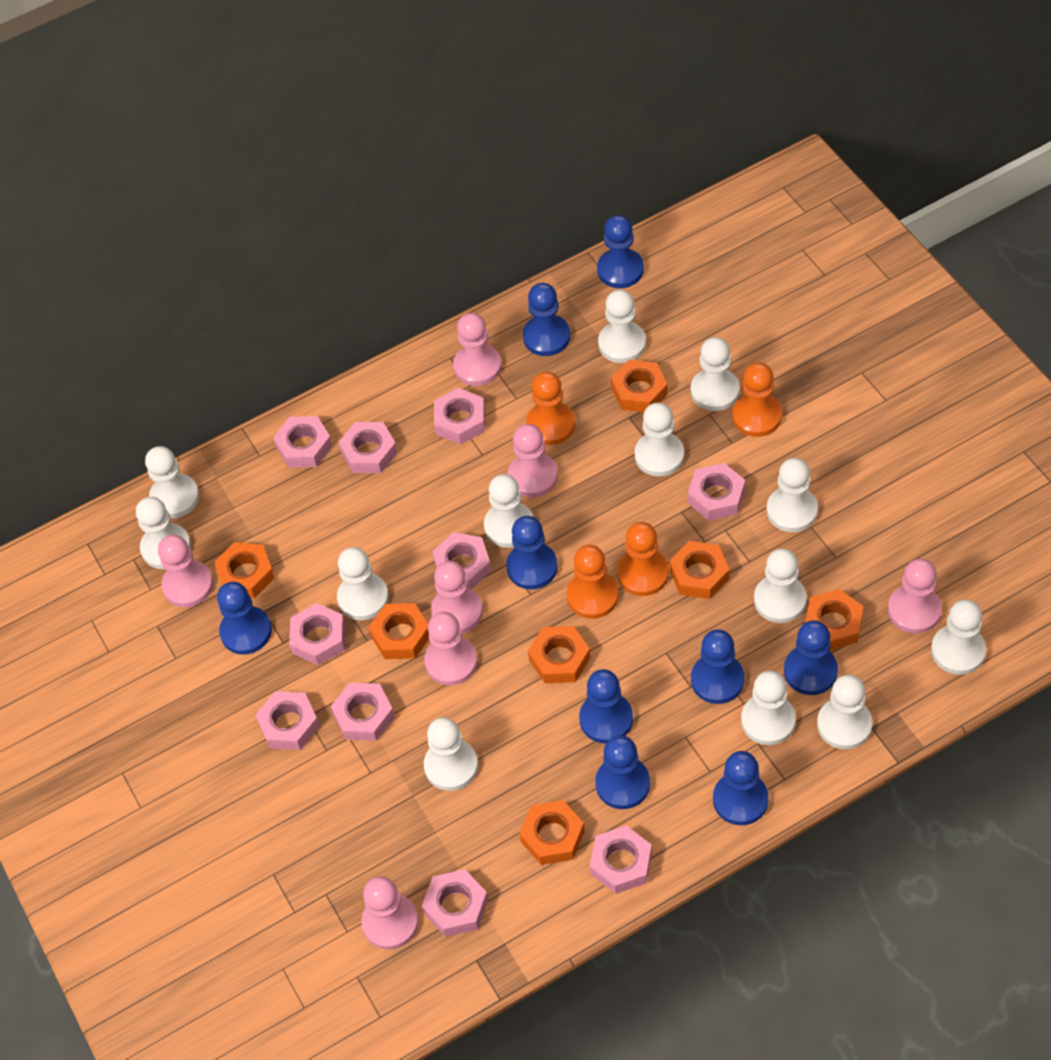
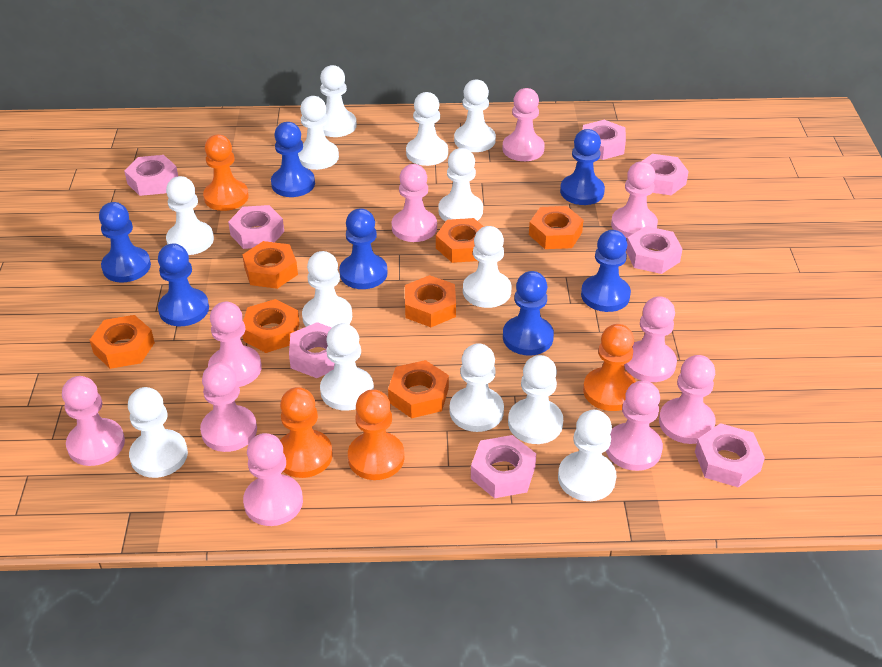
blue pawn: [217,582,272,655] [506,516,558,590] [523,283,570,356] [579,669,633,743] [595,735,650,809] [597,215,644,288] [691,629,744,704] [713,751,769,825] [784,620,838,695] = 9 -> [99,202,151,283] [158,244,209,326] [271,122,315,197] [339,208,388,289] [503,271,554,356] [560,129,605,205] [581,230,631,312] = 7
pink nut: [255,691,320,750] [273,416,333,468] [289,603,345,665] [331,683,395,741] [338,422,398,473] [422,869,488,937] [432,532,492,589] [434,388,485,444] [590,825,652,894] [688,463,745,521] = 10 -> [124,155,178,196] [228,205,284,249] [289,322,335,378] [471,435,536,498] [582,120,626,160] [626,226,682,274] [642,154,689,195] [695,423,765,487] = 8
pink pawn: [158,535,213,607] [361,876,418,950] [425,612,477,685] [431,561,483,634] [453,313,501,386] [508,424,558,497] [888,559,942,633] = 7 -> [62,376,125,466] [200,362,257,452] [208,302,262,387] [243,433,303,526] [392,164,437,242] [503,88,545,161] [606,380,663,471] [611,161,658,238] [624,296,677,382] [659,355,716,444] = 10

